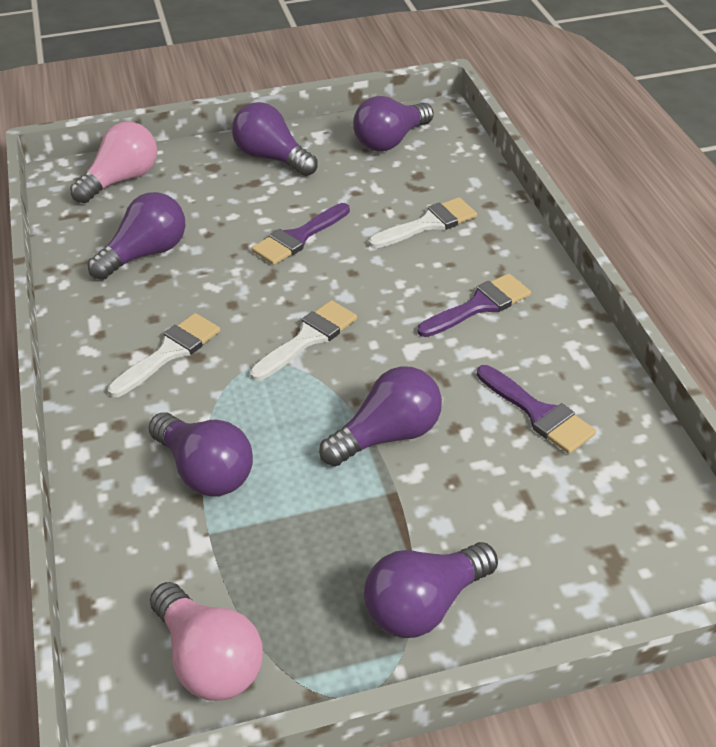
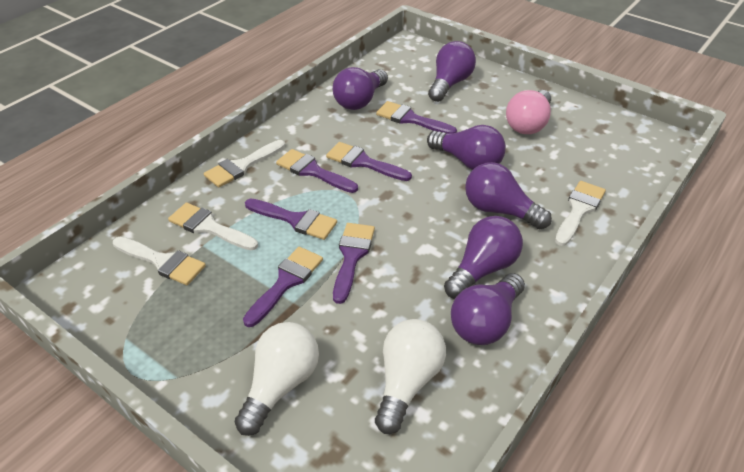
pink light bulb: [70,122,157,203] [150,582,263,701] = 2 -> [506,90,551,134] = 1
purple brush: [252,203,350,265] [418,273,531,337] [477,365,596,454] = 3 -> [243,247,323,327] [245,198,337,240] [276,149,358,193] [326,142,412,181] [333,223,375,304] [376,101,457,133] = 6
white brush: [108,313,220,397] [250,300,357,381] [369,197,477,248] = 3 -> [113,237,206,285] [168,203,258,250] [204,140,285,187] [555,181,606,246] = 4
white light bulb: none = 0 -> [235,322,319,436] [375,319,446,434] = 2

